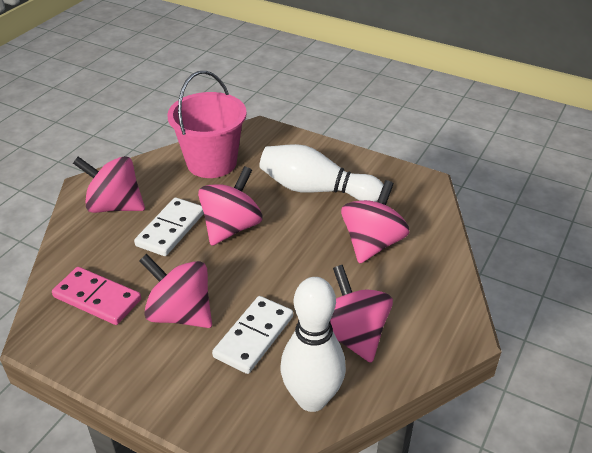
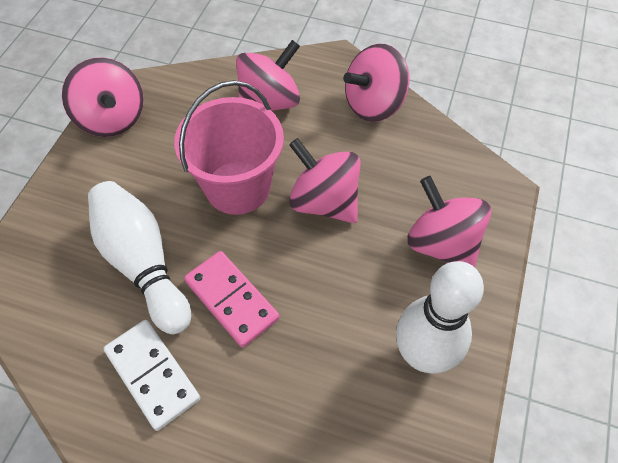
white domino: [134,197,204,256] [212,296,293,374] = 2 -> [103,320,200,431] = 1

